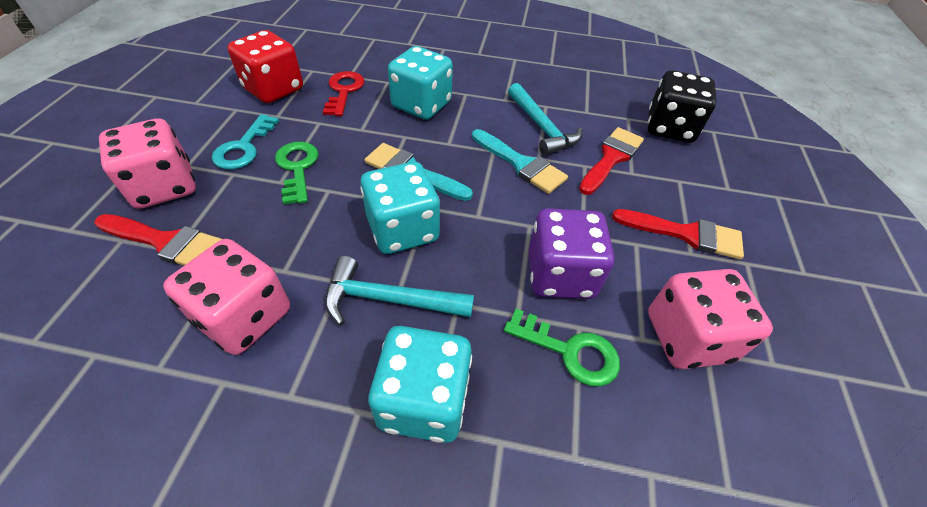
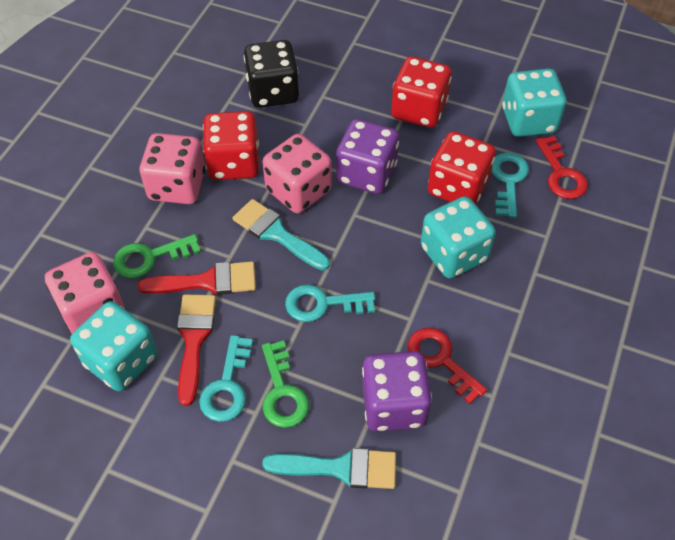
purple dice: [529,208,614,299] = 1 -> [336,119,399,194] [362,351,432,431] = 2
red brush: [94,214,222,266] [579,127,644,195] [612,209,744,260] = 3 -> [138,261,256,295] [177,295,216,406] = 2
red dice: [227,30,303,103] = 1 -> [203,111,259,180] [391,56,452,128] [428,131,496,204] = 3
red key: [323,71,365,116] = 1 -> [407,328,487,404] [536,136,588,199] = 2
turquoise hammer: [325,256,474,325] [508,83,583,156] = 2 -> none = 0
turquoise key: [212,114,279,170] = 1 -> [199,335,253,422] [285,284,375,322] [491,152,529,218] = 3

